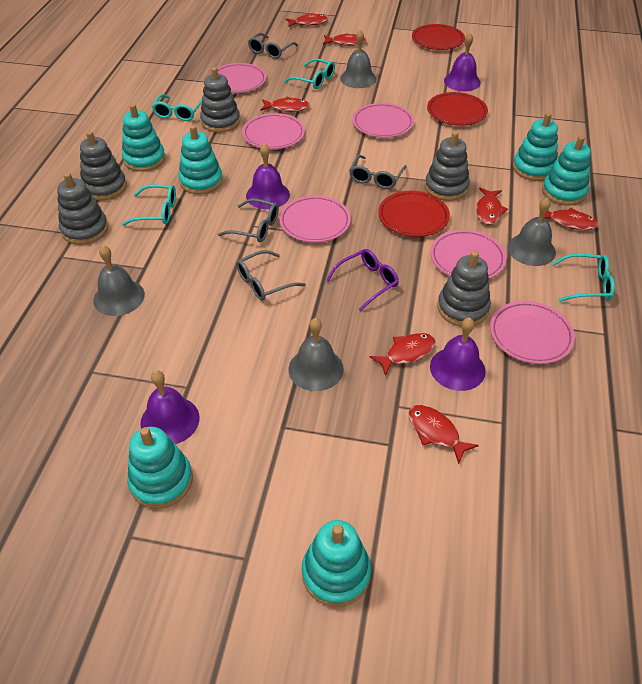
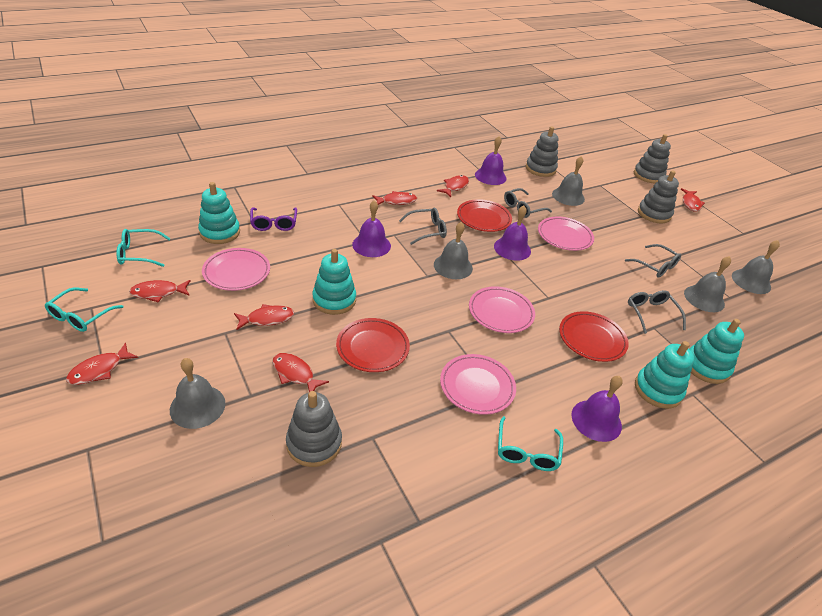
grey bell: [93,245,145,316] [288,318,344,391] [340,30,376,88] [508,197,556,266] = 4 -> [170,358,226,429] [434,222,473,279] [552,156,585,206] [684,256,731,312] [732,240,780,294] = 5
grey stacking toy: [57,173,108,245] [80,131,127,200] [200,67,240,132] [425,131,470,201] [437,251,491,326] = 5 -> [286,391,342,467] [526,126,558,177] [634,134,671,183] [638,170,679,223] = 4
pink plate: [210,63,266,93] [242,113,305,149] [279,195,351,243] [352,103,414,138] [430,229,506,279] [490,301,575,364] = 6 -> [202,248,270,291] [440,354,516,415] [469,286,535,333] [538,217,594,251] = 4
turquoise glasses: [122,184,176,226] [152,94,202,121] [284,58,335,89] [552,253,615,302] = 4 -> [45,287,124,332] [116,229,171,267] [498,416,563,471] = 3
turquoise stacking toy: [122,104,165,172] [127,427,193,509] [178,125,223,194] [302,520,371,607] [513,113,558,181] [542,136,591,206] = 6 -> [198,182,240,244] [312,249,356,315] [635,341,694,409] [689,319,744,384] = 4

